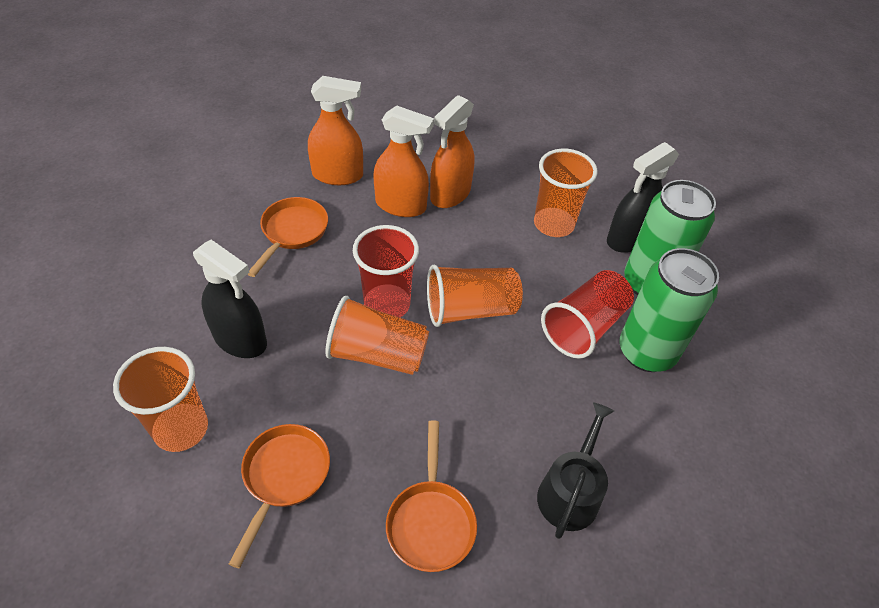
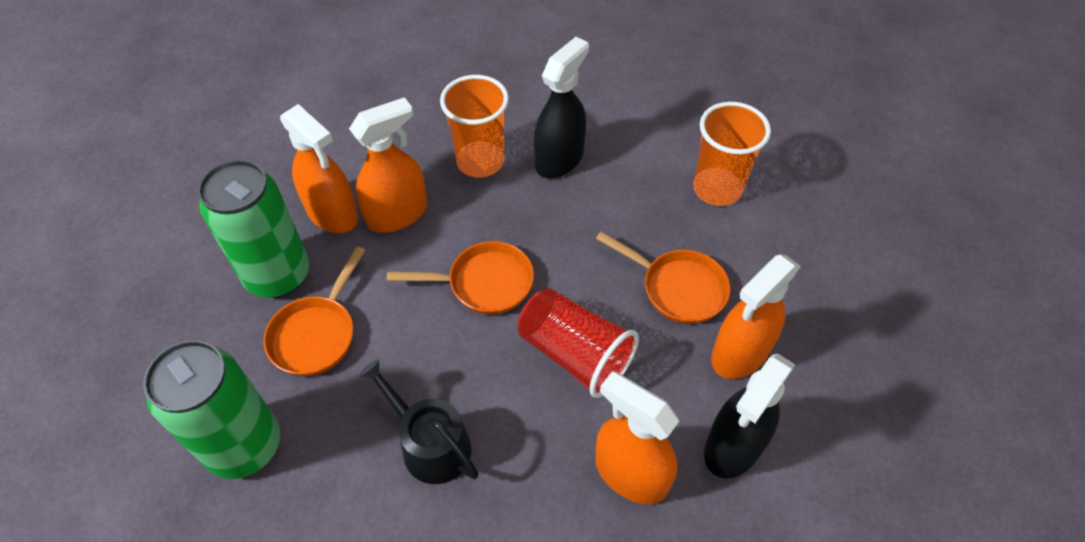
orange cup: [113,347,208,452] [325,296,429,375] [427,265,523,327] [534,149,597,237] = 4 -> [440,75,509,178] [693,102,771,206] = 2
orange spray bottle: [308,76,363,185] [373,106,434,217] [430,95,474,208] = 3 -> [280,104,358,233] [349,97,427,233] [595,371,679,504] [711,255,801,379] = 4
red cup: [353,225,419,317] [541,270,634,359] = 2 -> [518,288,639,398] = 1

